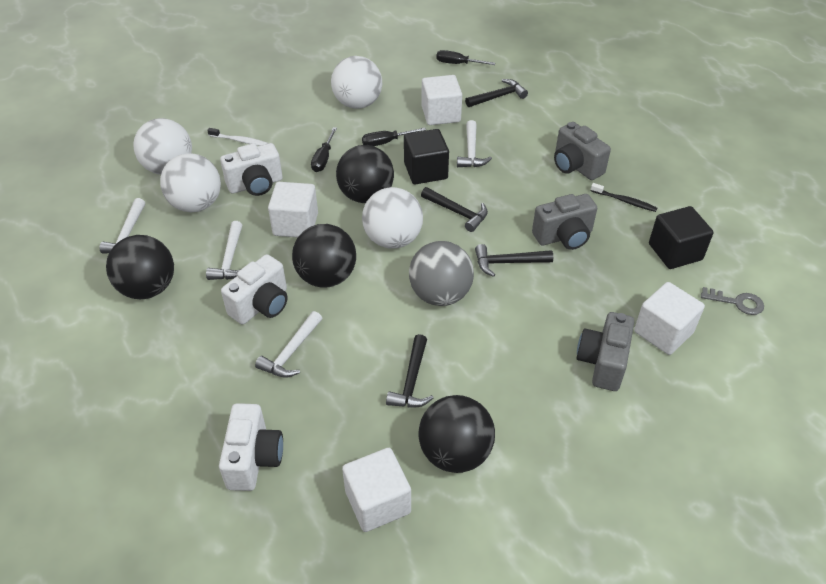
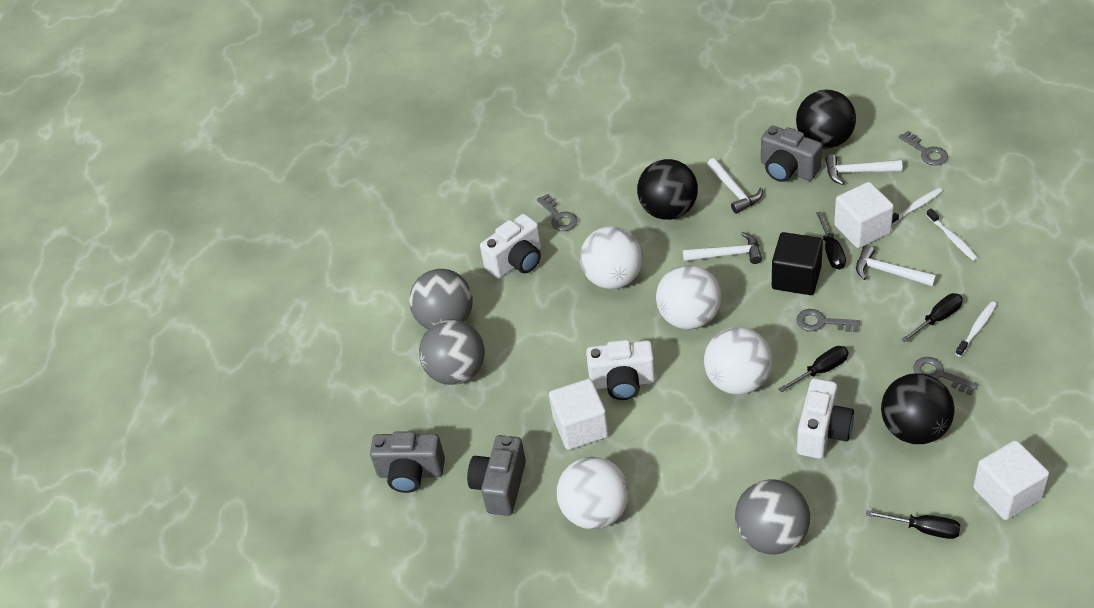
black ball: [106,235,174,299] [292,224,356,288] [336,145,394,203] [419,395,495,473] = 4 -> [637,159,698,220] [796,89,856,149] [881,373,955,444] = 3
black cube: [404,129,449,184] [649,206,713,269] = 2 -> [772,232,823,295] = 1
black hammer: [386,334,433,407] [421,187,488,232] [465,79,528,107] [475,244,553,277] = 4 -> none = 0
black screwdriver: [311,127,337,172] [362,127,426,146] [436,50,495,65] = 3 -> [779,346,849,392] [816,211,846,270] [866,510,960,539] [901,293,963,343] = 4
black toothbrush: [591,183,657,212] = 1 -> none = 0
grey ball: [409,241,474,306] = 1 -> [409,269,473,329] [419,319,485,385] [735,479,810,554] = 3
grey key: [701,287,764,315] = 1 -> [537,194,577,231] [796,309,860,332] [899,131,948,165] [913,357,978,395] = 4
white cube: [268,182,318,238] [342,448,411,532] [421,75,462,125] [634,282,705,355] = 4 -> [549,379,609,450] [834,182,894,248] [973,440,1049,520] = 3
white toothbrush: [207,128,268,146] = 1 -> [892,188,942,225] [926,208,978,261] [955,301,997,357] = 3

